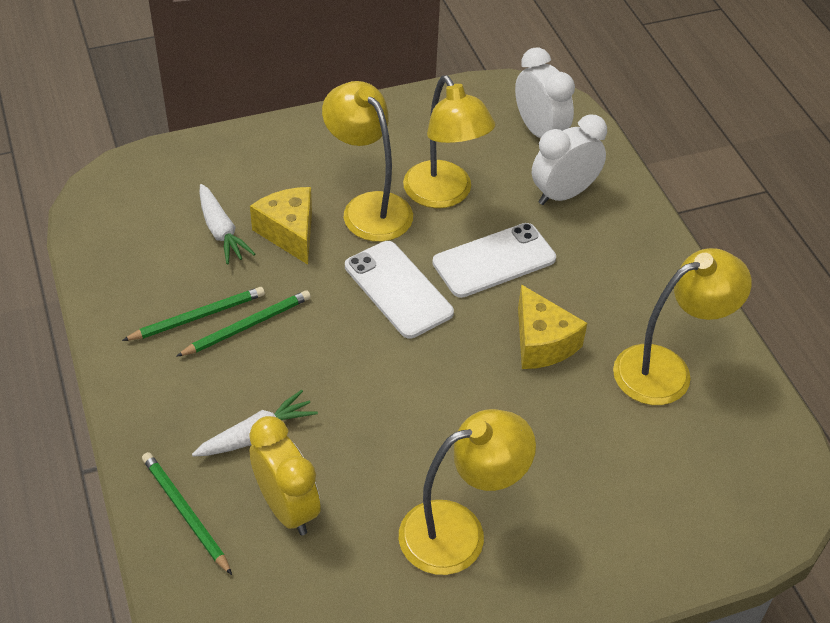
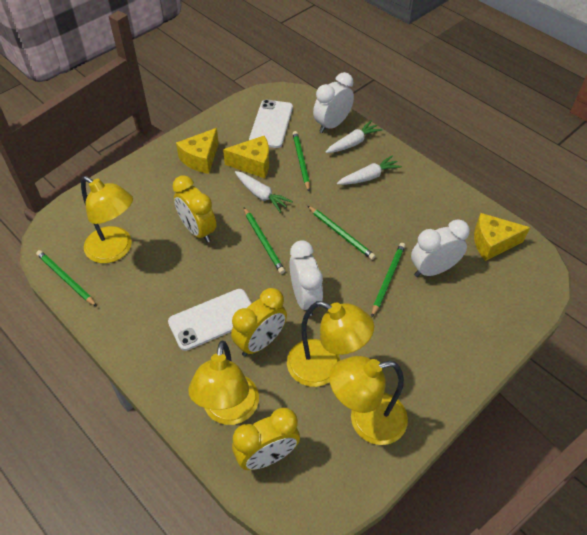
green pencil: [122,287,265,341] [142,452,232,575] [176,290,311,357] = 3 -> [36,250,97,307] [244,207,285,274] [293,131,310,191] [308,206,375,260] [372,243,405,317] = 5
white carrot: [192,390,318,457] [199,184,255,264] = 2 -> [235,171,293,212] [325,120,383,153] [337,156,402,185] = 3
white clock: [515,47,575,138] [532,115,607,205] = 2 -> [289,240,323,316] [313,72,354,133] [411,219,470,277] = 3
yellow cheese: [250,187,312,265] [518,284,587,369] = 2 -> [176,128,219,174] [223,136,269,178] [474,213,530,261] = 3
yellow clock: [249,416,321,535] = 1 -> [172,175,216,243] [231,288,287,356] [232,408,300,470] = 3

